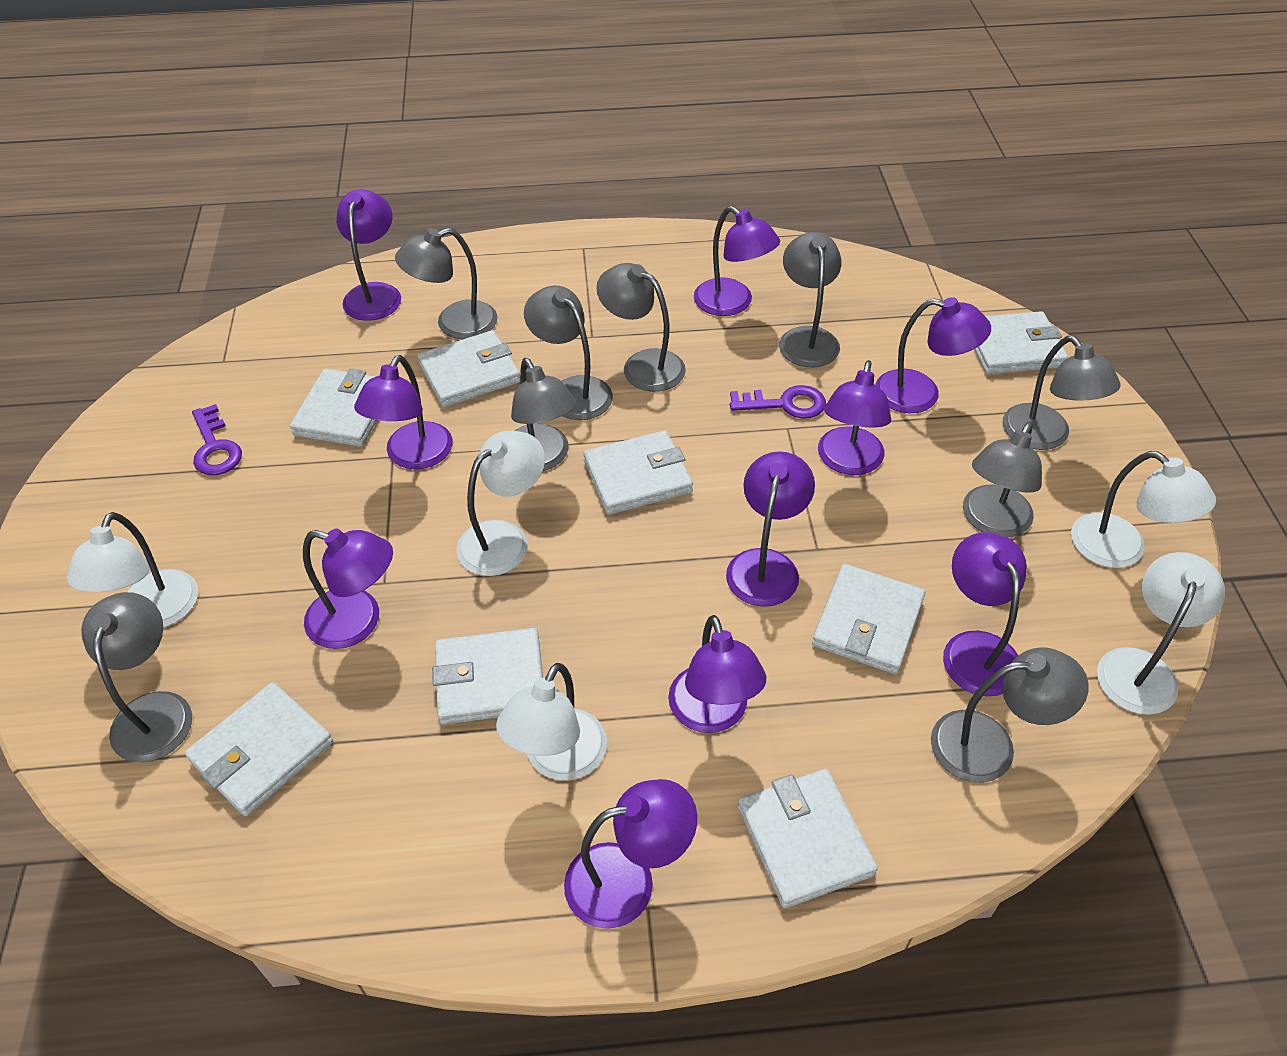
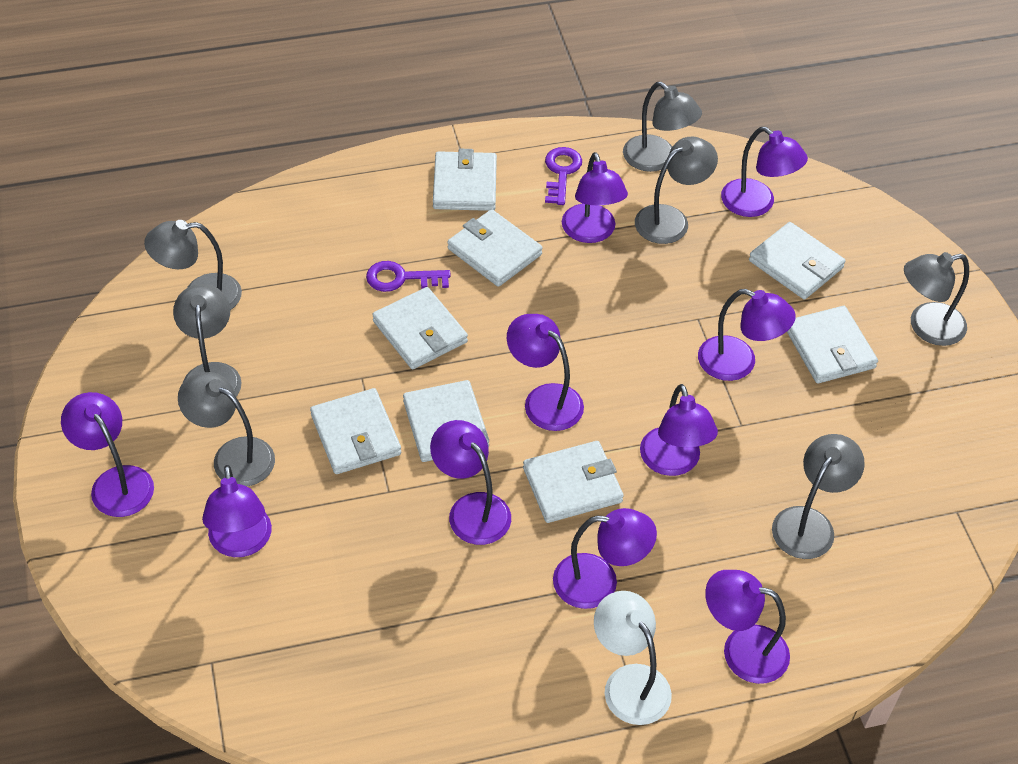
grey lamp: [81,592,192,762] [395,228,498,339] [511,358,576,471] [524,285,613,420] [596,263,686,392] [779,232,842,367] [931,648,1089,783] [963,421,1042,538] [1003,336,1120,450] = 9 -> [144,220,242,310] [173,284,242,396] [178,372,275,486] [623,82,702,172] [635,136,718,244] [772,434,865,559] [904,252,969,346] = 7
white lamp: [67,512,198,627] [456,431,545,576] [496,663,607,780] [1071,451,1216,568] [1097,552,1225,715] = 5 -> [594,591,672,725] = 1

